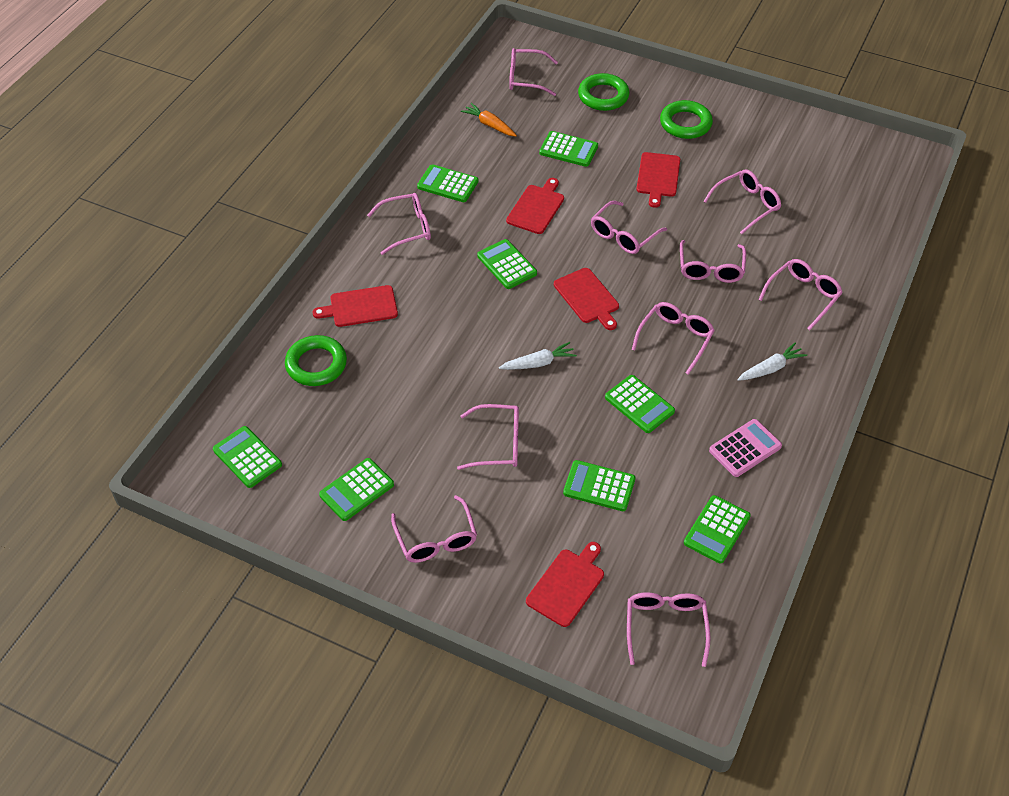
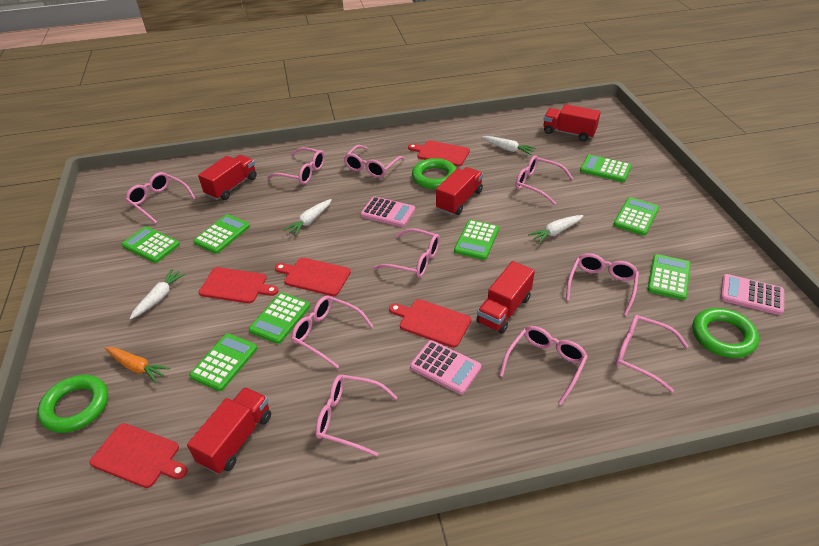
pink calculator: [709,419,782,477] = 1 -> [361,196,415,227] [410,340,481,394] [720,274,784,315] = 3
red truck: none = 0 -> [187,387,271,474] [198,155,257,200] [436,167,483,215] [476,261,535,334] [543,104,601,141] = 5
white carrot: [499,342,577,370] [737,343,807,381] = 2 -> [130,269,186,319] [284,199,332,236] [482,136,536,155] [528,215,584,244] = 4

